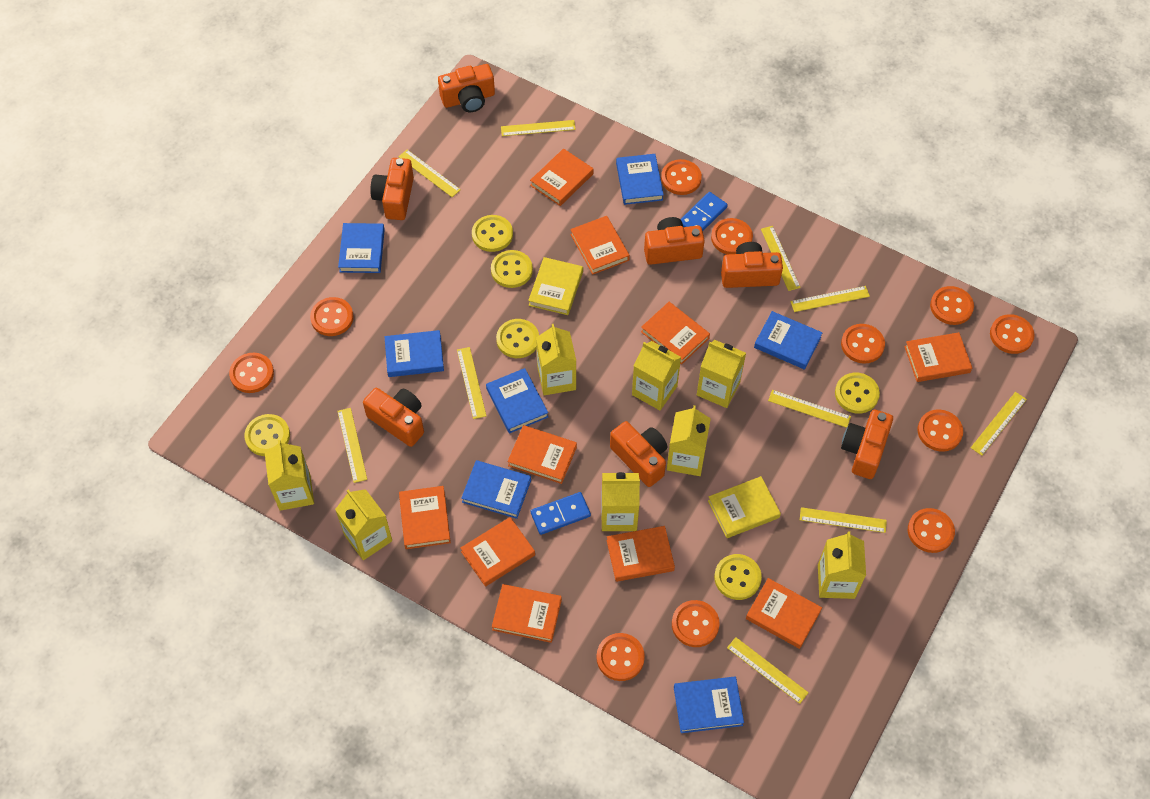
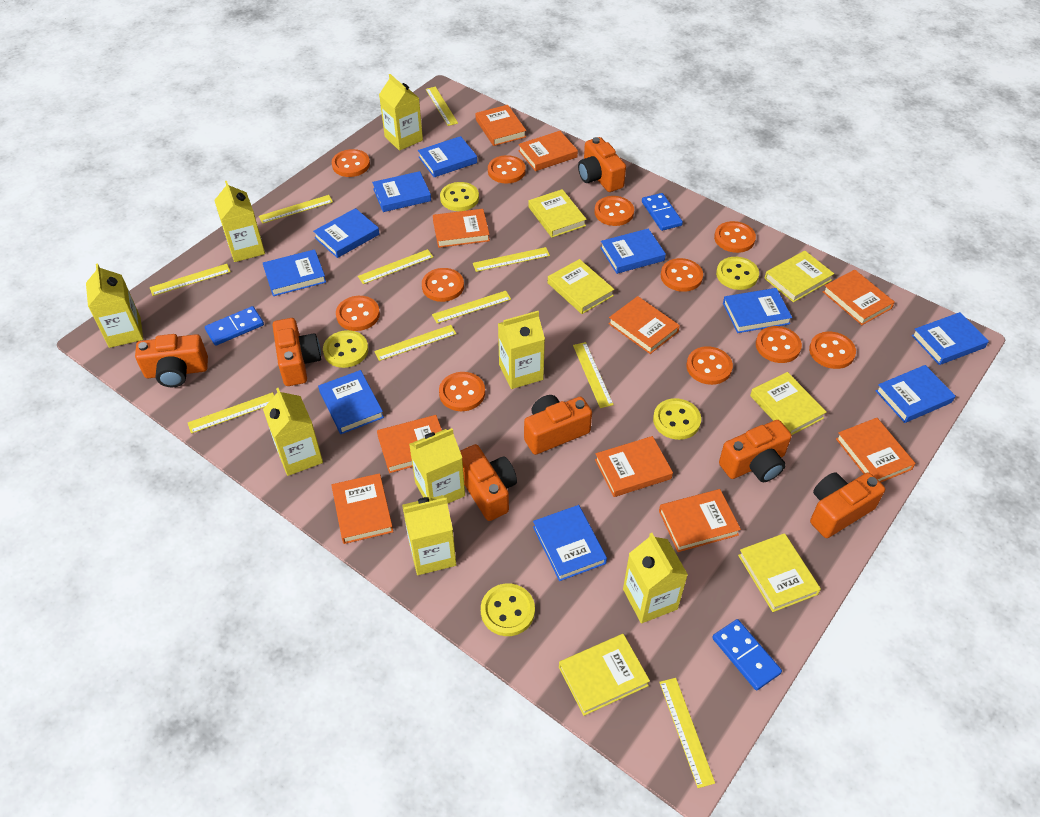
blue book: [338,223,385,273] [385,330,444,377] [461,460,531,519] [486,368,548,433] [616,154,664,205] [674,677,744,733] [754,311,822,370] = 7 -> [263,249,326,296] [313,208,380,258] [318,370,384,434] [372,171,431,212] [418,136,477,177] [533,505,607,581] [600,228,666,274] [723,288,792,333] [876,365,955,423] [912,312,989,365] = 10
blue domino: [531,492,591,535] [680,192,728,231] = 2 -> [205,306,264,346] [642,193,683,231] [712,619,782,690] = 3
yellow book: [528,257,583,315] [708,476,781,538] = 2 -> [528,189,587,238] [548,259,614,314] [559,634,650,716] [738,533,821,612] [750,372,827,435] [764,251,834,302] = 6
yellow button: [244,414,290,456] [472,215,513,252] [491,250,533,288] [496,319,539,358] [714,554,762,600] [835,373,880,414] = 6 -> [323,330,368,368] [440,182,479,211] [481,583,535,636] [653,398,701,440] [716,257,759,290] = 5

